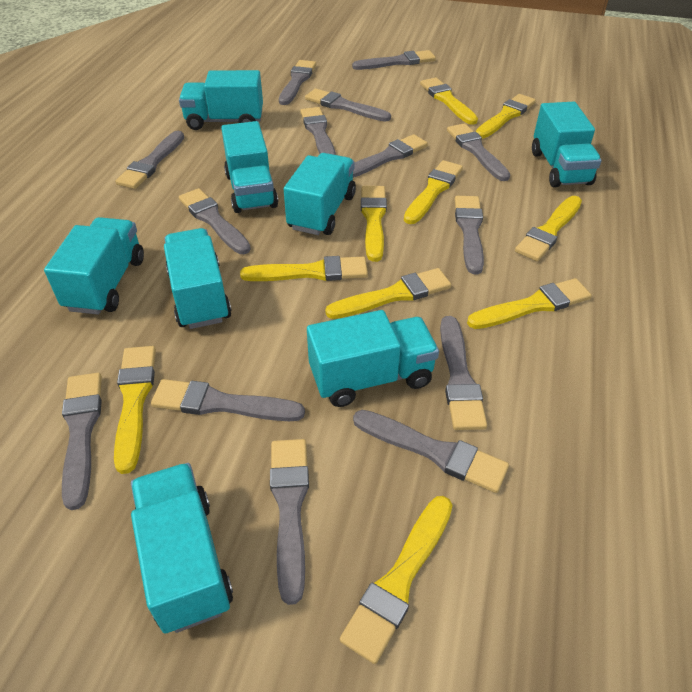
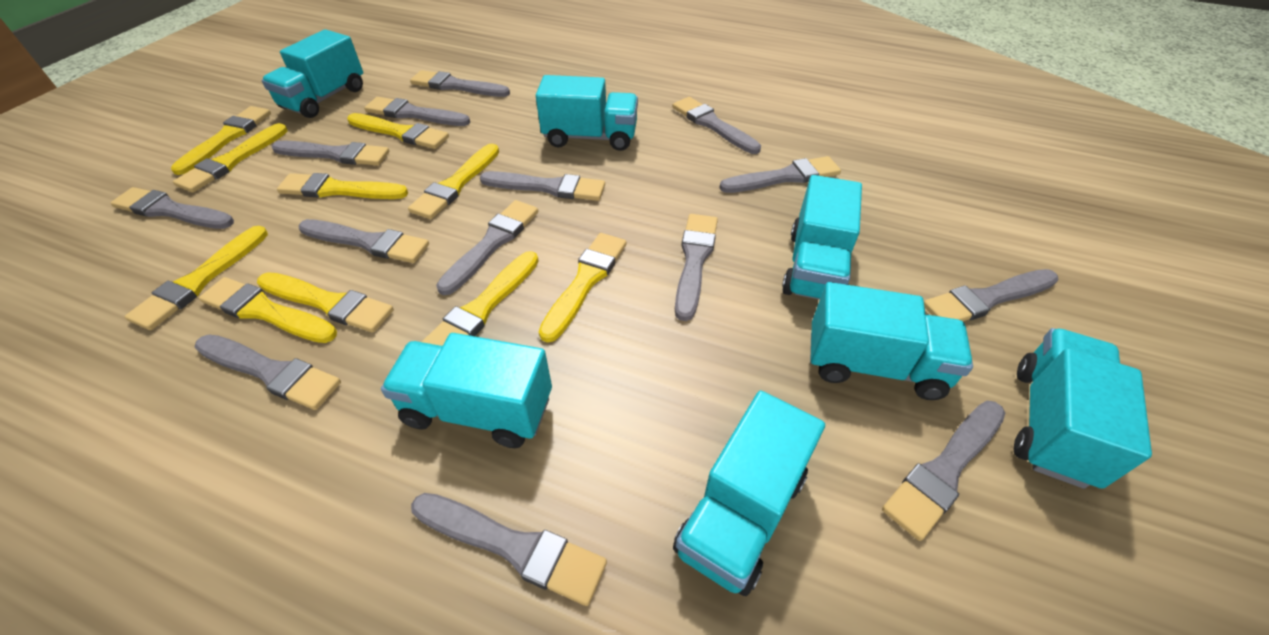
turquoise truck: [44,217,144,315] [131,463,233,633] [164,228,232,329] [179,70,263,130] [221,121,278,213] [284,153,356,235] [307,310,439,407] [532,101,602,188] = 8 -> [261,29,363,118] [381,333,552,448] [536,75,638,151] [673,391,825,596] [782,175,862,300] [810,282,973,400] [1014,328,1152,489] = 7

